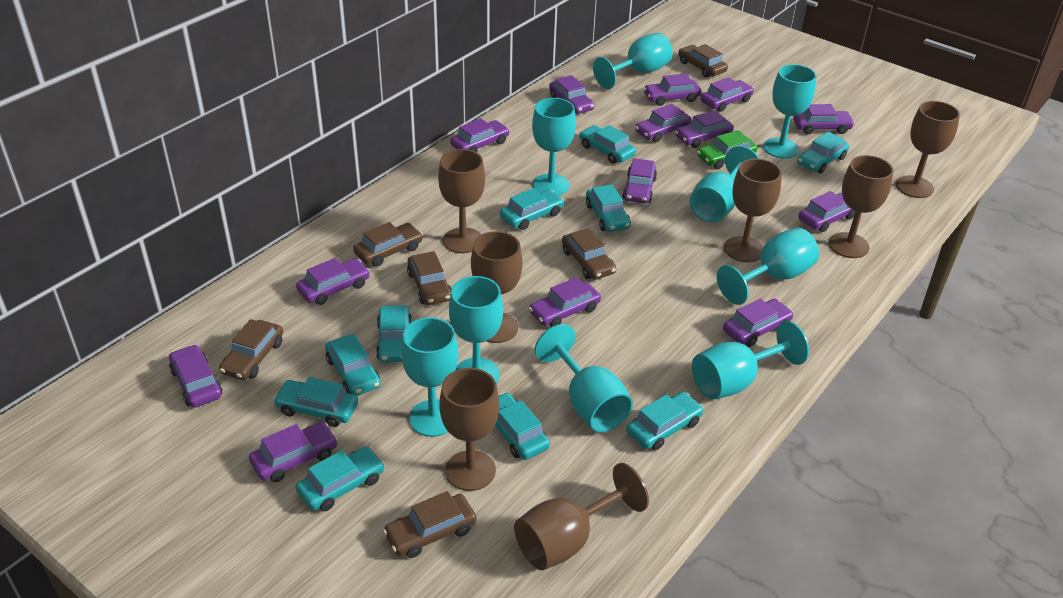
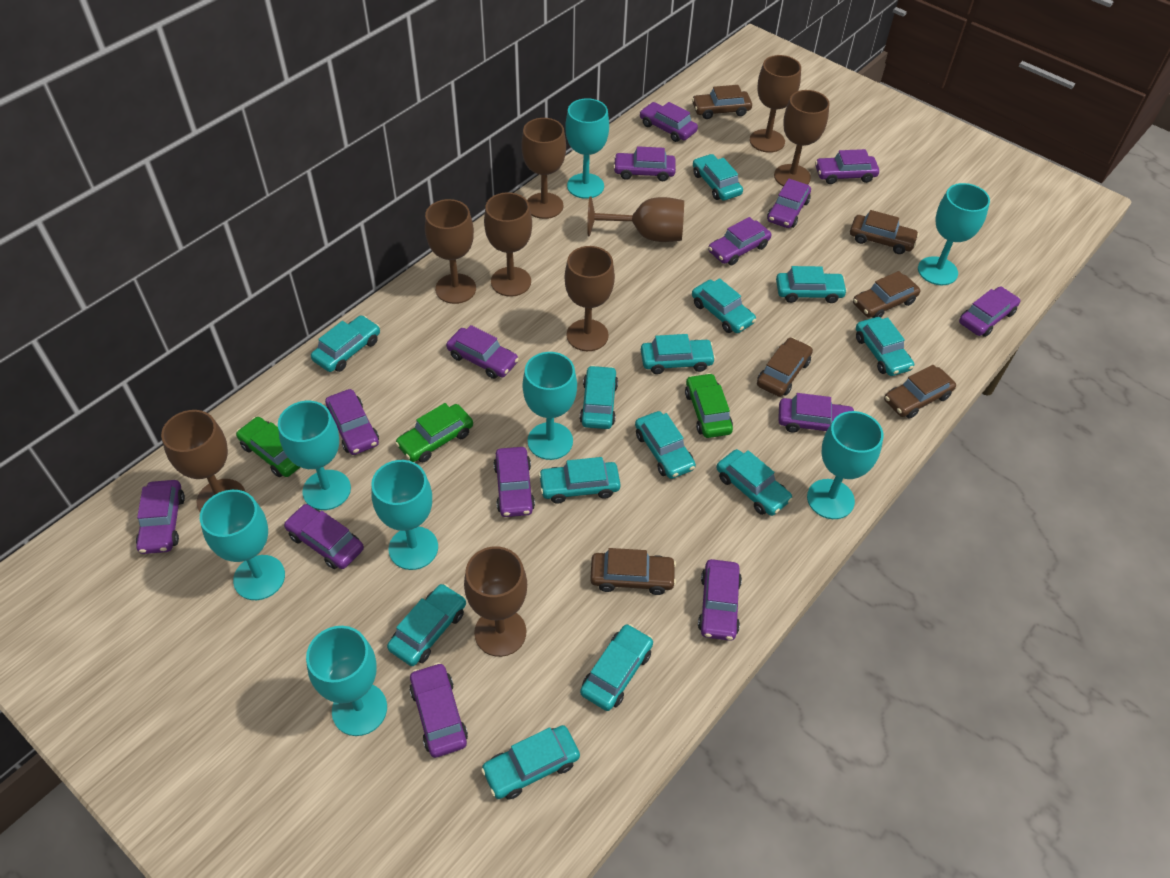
brown goblet: [438,149,485,253] [440,368,499,491] [471,231,523,343] [514,463,649,570] [724,159,782,262] [829,155,893,258] [896,101,960,198] = 7 -> [161,410,245,512] [425,199,476,304] [464,546,527,657] [484,192,532,297] [521,118,566,219] [565,246,615,351] [587,196,684,242] [750,55,801,153] [774,90,829,187] = 9
green car: [697,130,757,169] = 1 -> [236,417,300,477] [395,403,473,463] [685,373,733,438] = 3
turquoise car: [273,377,358,427] [296,446,385,511] [325,334,381,396] [376,305,412,363] [495,393,550,460] [500,188,564,230] [579,125,636,164] [586,184,631,232] [626,392,704,450] [797,132,849,173] = 10 -> [311,315,380,372] [387,584,466,666] [481,725,580,800] [538,457,621,503] [580,365,618,429] [580,624,653,711] [635,411,696,479] [641,334,716,374] [692,278,756,333] [693,154,743,201] [716,449,793,516] [776,266,847,303] [856,317,914,376] = 13
turquoise goblet: [401,317,458,437] [449,276,503,384] [532,98,576,196] [535,324,633,432] [593,33,673,89] [690,146,759,222] [692,321,809,400] [717,228,819,305] [763,64,816,159] = 9 -> [200,490,285,600] [278,401,351,510] [306,626,387,736] [371,460,438,570] [522,352,577,460] [565,98,609,199] [807,411,883,519] [918,183,990,285] = 8

